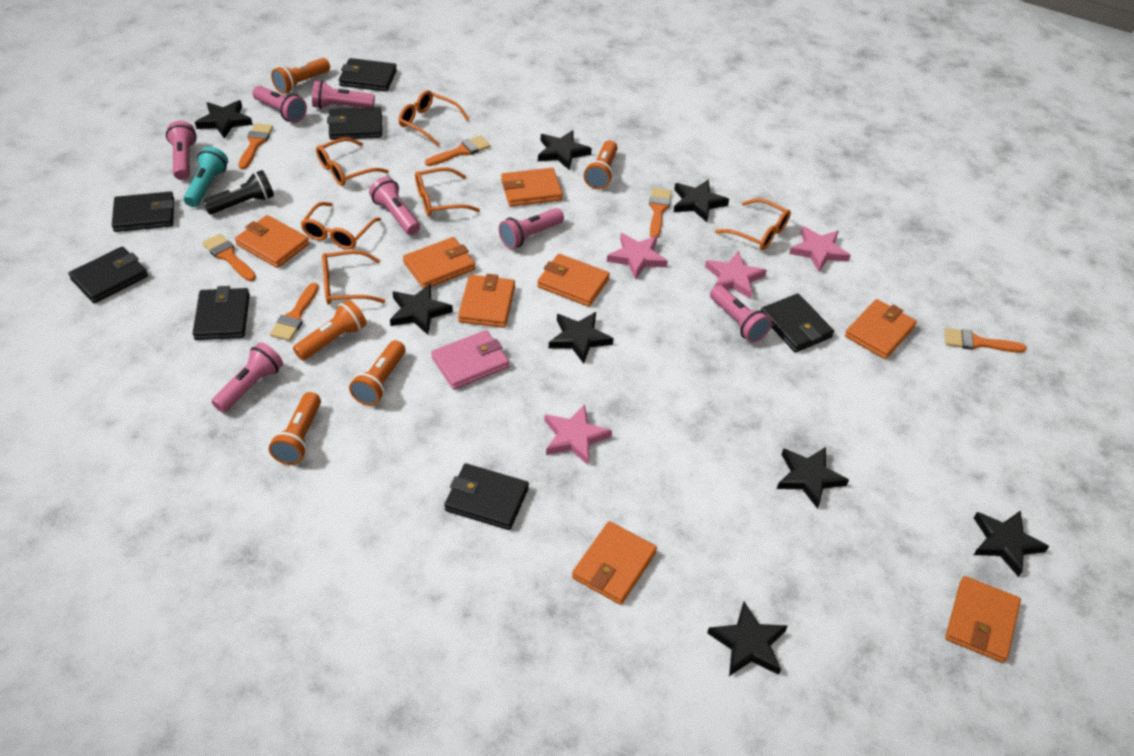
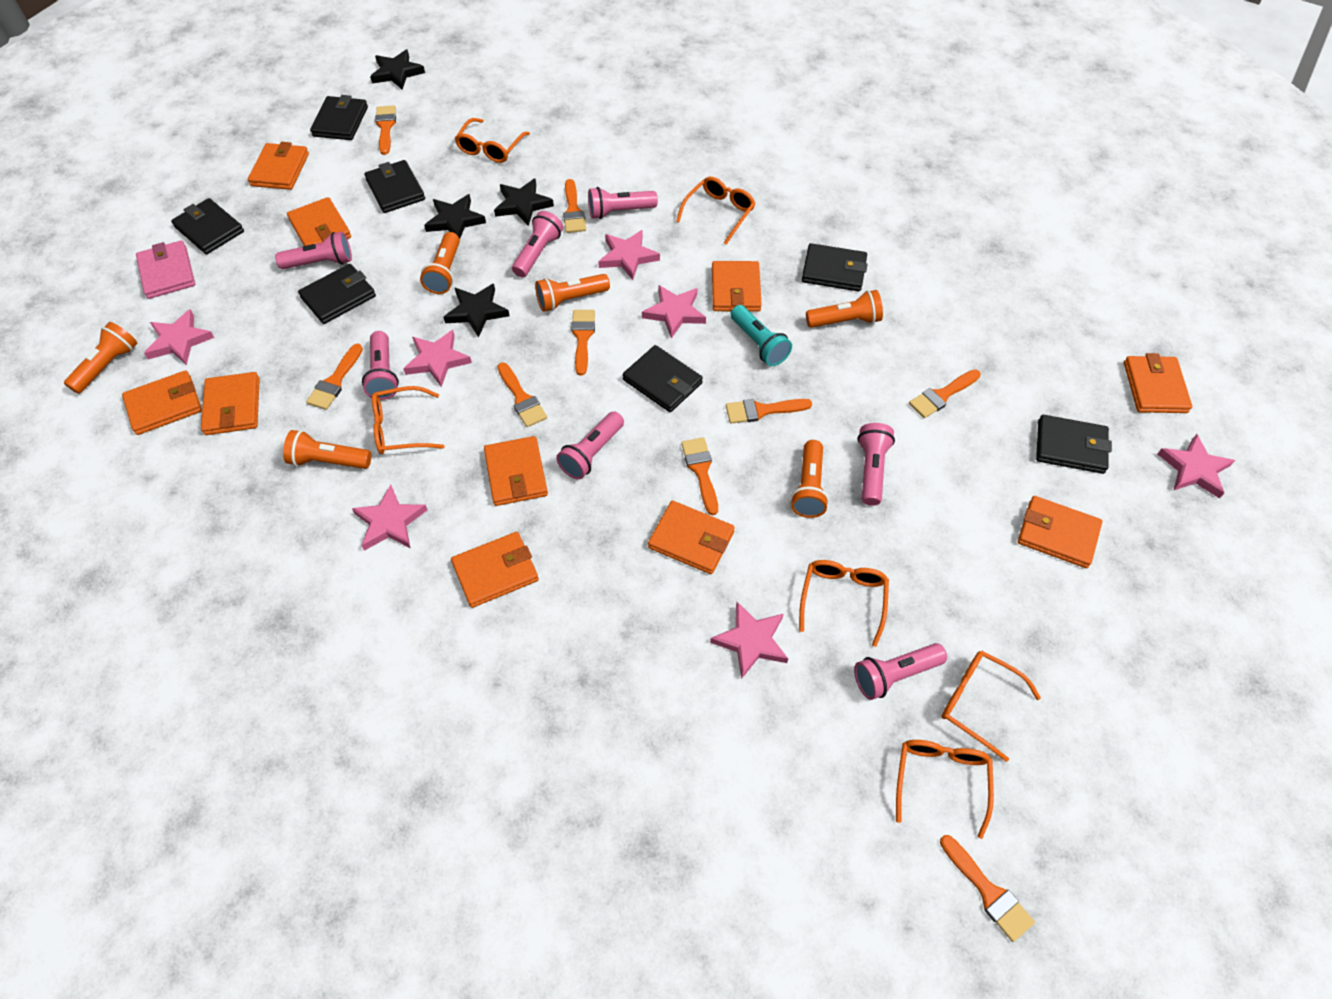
black flashlight: [203,170,274,214] = 1 -> none = 0
black star: [195,100,253,139] [390,284,453,335] [538,130,592,170] [549,312,614,364] [674,179,729,222] [707,602,788,676] [777,447,849,509] [974,510,1049,577] = 8 -> [370,50,425,90] [424,194,486,239] [444,284,509,337] [494,178,554,226] = 4
orange brush: [202,234,256,281] [239,123,273,169] [270,283,319,341] [425,136,490,166] [649,188,672,238] [944,328,1027,353] = 6 -> [306,343,363,410] [375,105,396,155] [497,362,547,427] [563,179,586,233] [571,310,595,376] [681,437,718,515] [726,399,812,424] [909,369,981,418] [940,835,1035,942] = 9
orange flashlight: [269,392,321,465] [271,58,330,94] [293,300,367,360] [349,340,406,406] [584,140,618,189] = 5 -> [64,322,137,394] [283,430,371,469] [420,232,460,294] [535,274,610,312] [790,440,829,518] [806,290,883,328] = 6
orange wallet: [235,215,309,268] [403,237,475,289] [458,274,515,328] [501,168,563,207] [537,254,610,307] [572,521,657,605] [845,299,917,359] [945,576,1021,663] = 8 -> [122,370,202,435] [201,372,260,435] [248,142,309,190] [287,197,351,246] [451,532,539,608] [484,436,548,506] [648,501,735,574] [712,261,762,312] [1018,496,1102,568] [1124,353,1192,413] = 10
pink star: [545,404,612,465] [607,233,668,280] [705,251,767,299] [789,226,851,272] = 4 -> [144,310,215,365] [352,485,427,551] [403,330,472,387] [598,230,660,280] [642,285,706,338] [710,602,788,679] [1158,434,1235,499] = 7

